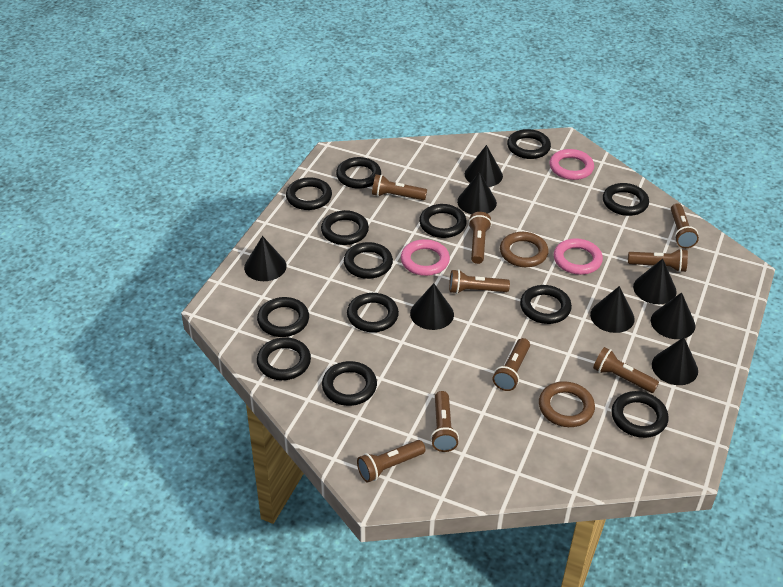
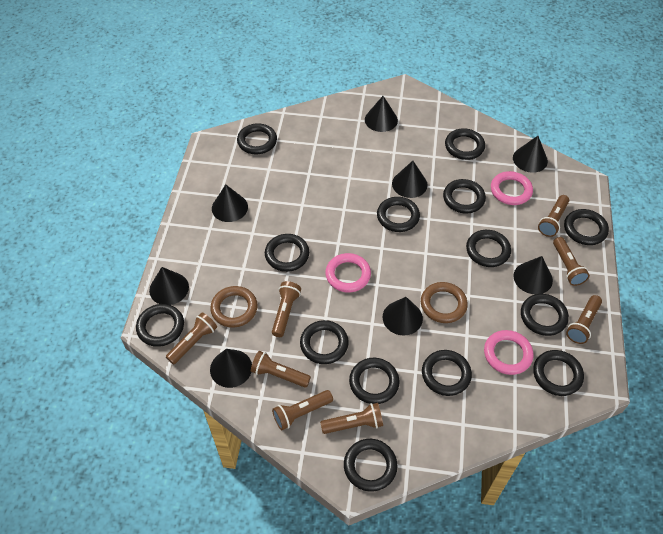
black ring: [257,297,309,337] [257,337,311,380] [286,177,332,210] [321,210,369,245] [322,361,377,406] [336,157,381,189] [344,242,393,279] [347,293,399,332] [419,204,467,238] [507,129,551,159] [520,285,572,324] [603,183,649,216] [611,391,669,438] = 13 -> [136,304,184,347] [237,123,277,154] [265,234,309,272] [300,320,349,364] [344,439,397,492] [349,358,400,404] [377,197,420,232] [422,350,472,396] [443,179,486,213] [445,128,485,160] [466,230,511,267] [521,294,569,336] [533,350,584,396] [564,209,609,245] = 14
brown flashlight: [357,440,425,482] [372,174,427,200] [431,391,459,452] [449,269,510,294] [468,212,492,264] [493,338,530,391] [593,347,659,393] [628,248,688,272] [671,203,699,248] = 9 -> [166,312,217,364] [251,351,311,388] [272,281,301,337] [272,390,333,430] [320,403,383,434] [538,195,569,237] [553,237,590,286] [566,295,602,344] = 8

